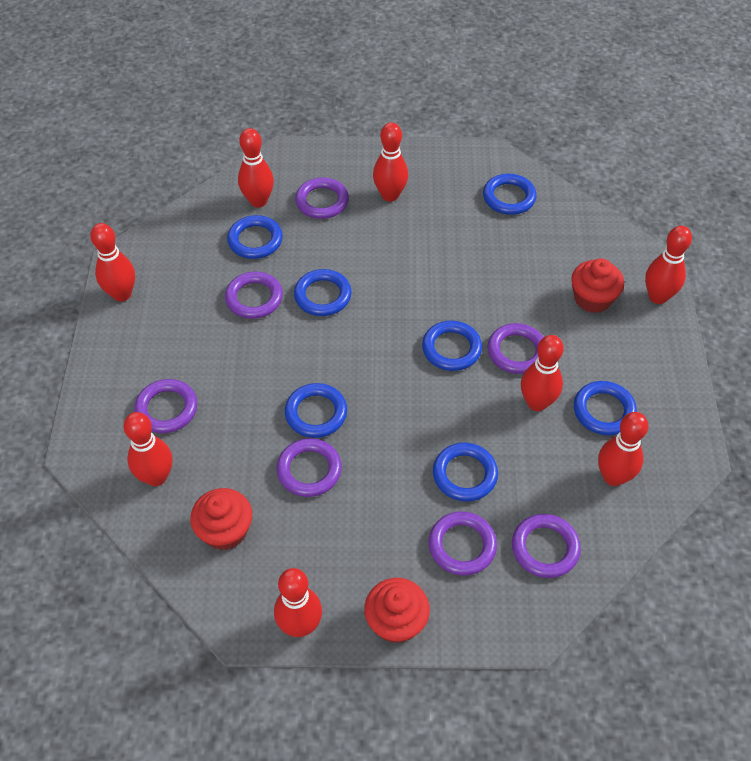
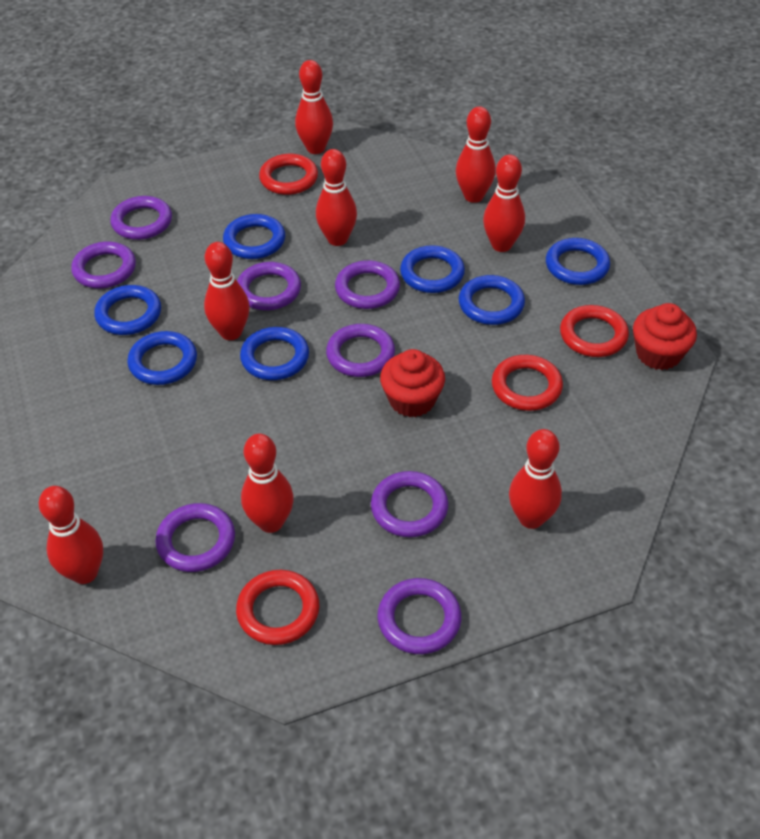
purple ring: [134,379,197,433] [225,272,283,319] [276,438,342,497] [295,177,349,219] [428,511,497,576] [488,323,544,374] [512,514,581,578] = 7 -> [71,242,136,288] [110,196,172,240] [155,503,235,572] [237,262,301,310] [326,324,395,377] [335,260,400,309] [371,471,448,537] [377,578,461,654] = 8
red cupcake: [190,488,252,550] [364,578,430,643] [571,259,624,313] = 3 -> [380,349,445,417] [633,303,697,370] = 2
red ring: none = 0 -> [236,570,319,645] [259,154,318,195] [492,355,563,411] [560,305,629,357] = 4

